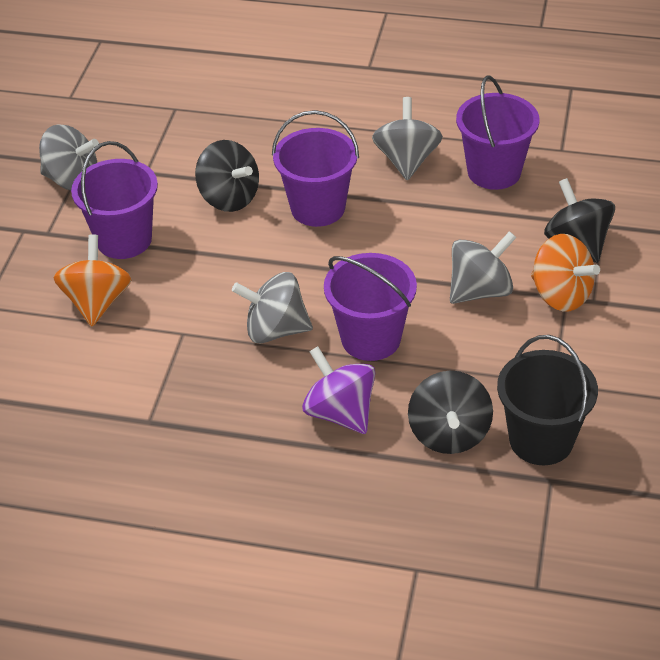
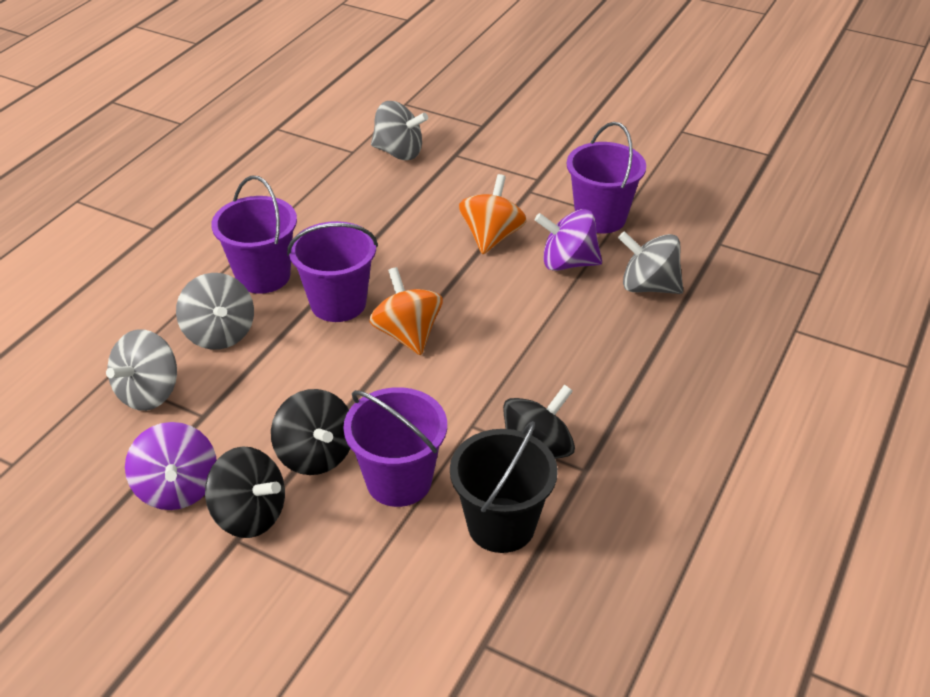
purple spinning top: [302,346,375,434] = 1 -> [125,422,217,510] [535,209,602,271] = 2

